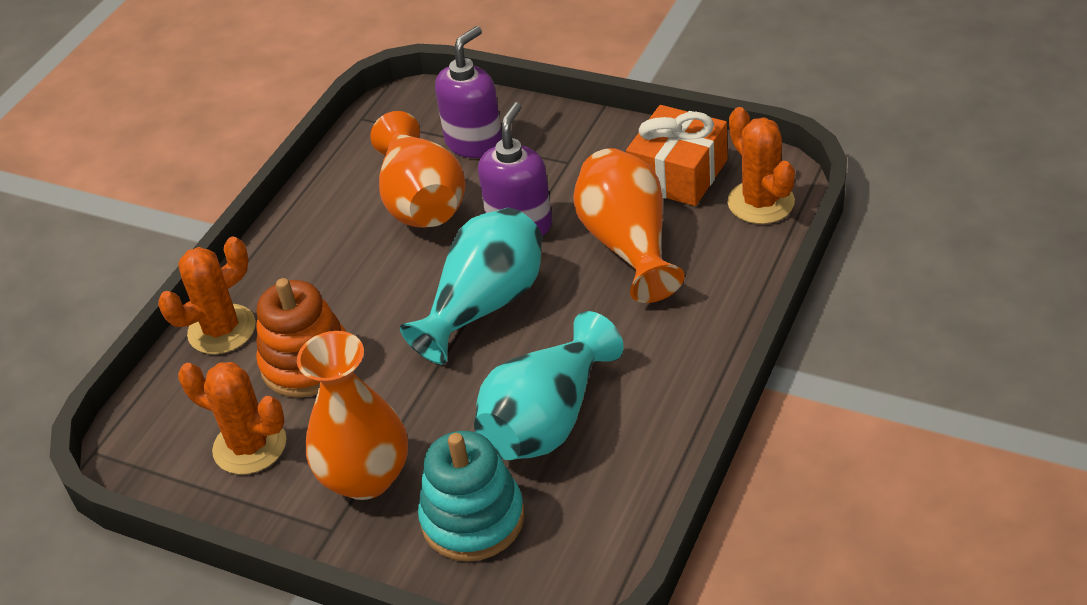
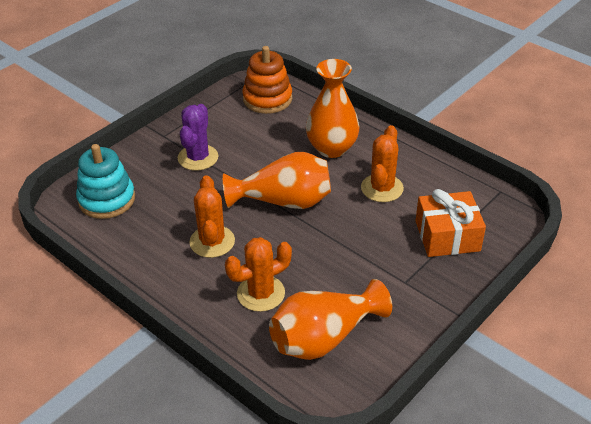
purple cactus: none = 0 -> [178,104,218,171] = 1
purple soap dispenser: [435,26,502,158] [478,102,552,236] = 2 -> none = 0
turquoise vase: [400,208,542,365] [474,311,624,460] = 2 -> none = 0

